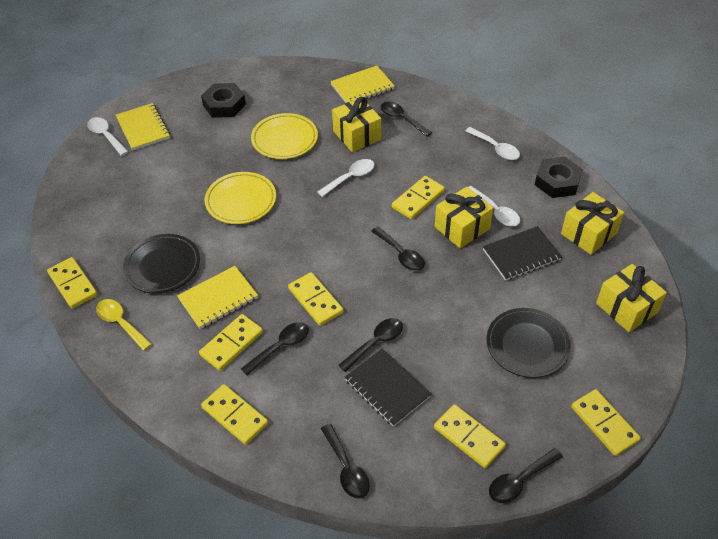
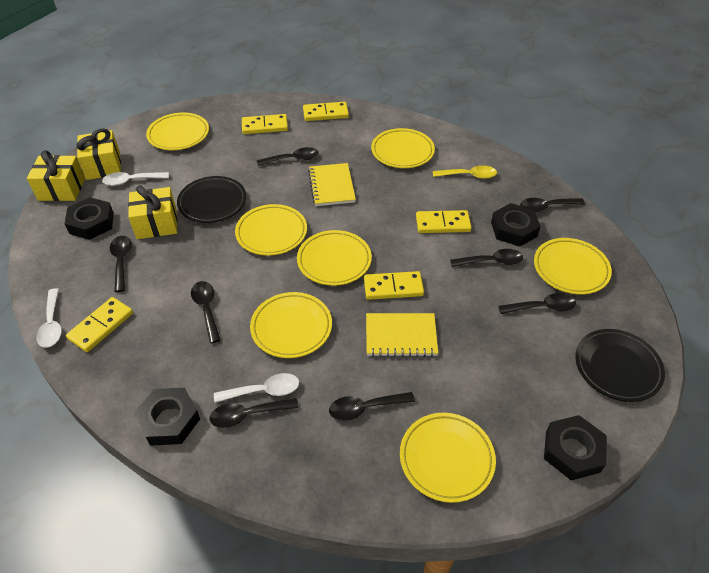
black notebook: [345,349,431,427] [483,226,562,281] = 2 -> none = 0
black nut: [201,83,246,118] [535,157,583,198] = 2 -> [65,197,114,240] [134,388,200,446] [491,203,541,247] [544,415,607,480] = 4
black spoon: [241,322,309,376] [321,424,370,499] [338,318,403,372] [371,226,425,271] [380,102,432,137] [489,448,563,503] = 6 -> [110,236,132,292] [191,281,221,343] [209,398,298,428] [257,147,319,166] [329,392,415,421] [450,249,523,267] [498,293,576,314] [520,198,585,212] = 8
white spoon: [87,117,128,156] [317,159,375,197] [465,127,520,160] [468,186,520,226] = 4 -> [36,288,62,348] [102,172,169,186] [214,373,299,403] = 3
yellow domino: [47,257,97,309] [199,314,263,371] [201,384,268,445] [288,272,344,326] [392,176,445,219] [434,404,506,468] [571,389,641,456] = 7 -> [66,297,133,352] [242,114,288,134] [303,102,349,121] [364,271,424,300] [416,210,472,233] = 5
yellow gift: [332,97,381,152] [435,187,493,248] [561,192,624,255] [596,264,667,332] = 4 -> [27,150,85,201] [76,128,121,180] [128,185,177,239] = 3
yellow notebook: [116,103,170,151] [177,266,258,329] [330,66,395,103] = 3 -> [308,163,356,206] [366,313,438,357] = 2
yellow plate: [205,172,276,224] [251,113,318,159] = 2 -> [146,113,209,150] [235,204,307,256] [250,292,332,358] [297,230,372,286] [371,128,435,168] [400,413,496,503] [534,238,612,295] = 7

